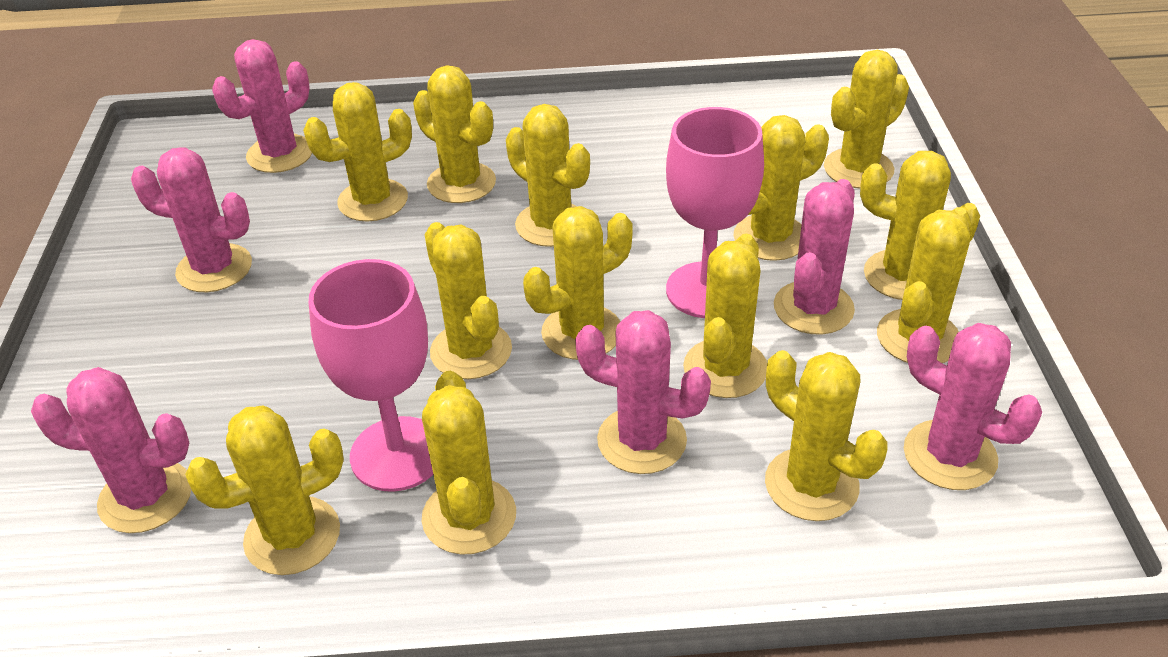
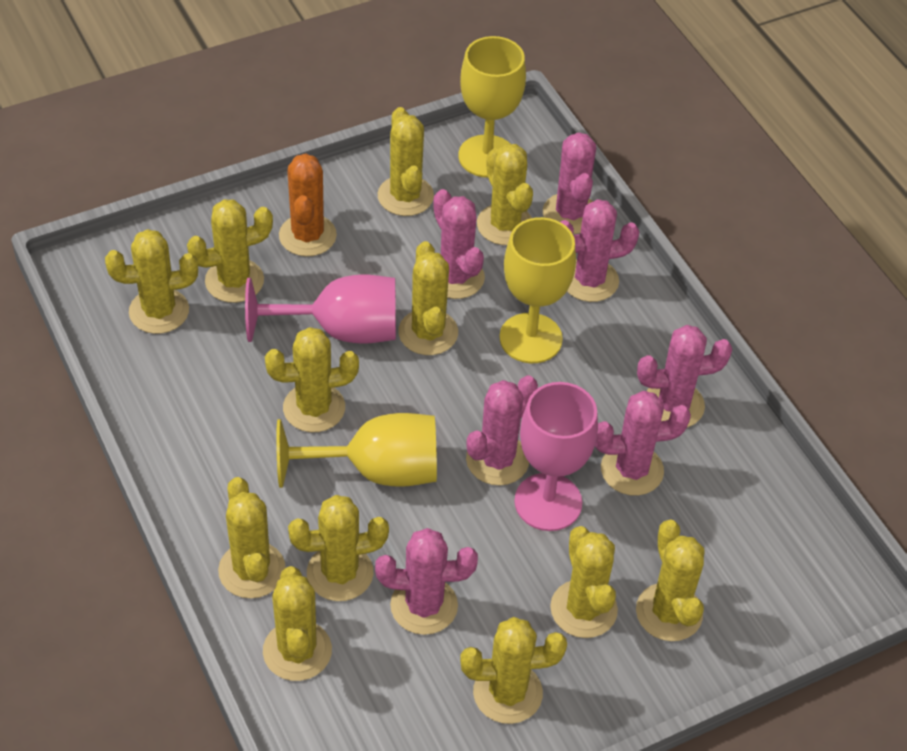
orange cactus: none = 0 -> [279,153,337,257] = 1
pink cactus: [31,367,191,533] [131,147,252,292] [212,39,312,173] [575,310,711,474] [774,179,855,335] [904,323,1042,490] = 6 -> [375,528,478,635] [434,189,485,299] [466,375,538,486] [543,132,596,234] [561,199,639,302] [595,391,691,496] [637,325,732,428] = 7
yellow cactus: [185,405,344,575] [303,82,412,222] [413,65,496,203] [422,371,516,555] [424,222,512,379] [506,104,590,247] [523,206,633,360] [683,234,767,398] [734,115,829,261] [765,350,887,521] [824,50,909,188] [860,151,980,300] [877,207,971,363] = 13 -> [105,229,198,334] [187,199,273,303] [218,477,286,599] [263,566,332,681] [265,327,359,432] [288,495,389,601] [378,107,434,216] [398,241,458,355] [460,617,567,724] [477,144,533,245] [550,526,618,638] [636,520,704,641] = 12
yellow goblet: none = 0 -> [276,413,437,488] [458,36,526,178] [499,217,576,363] = 3

